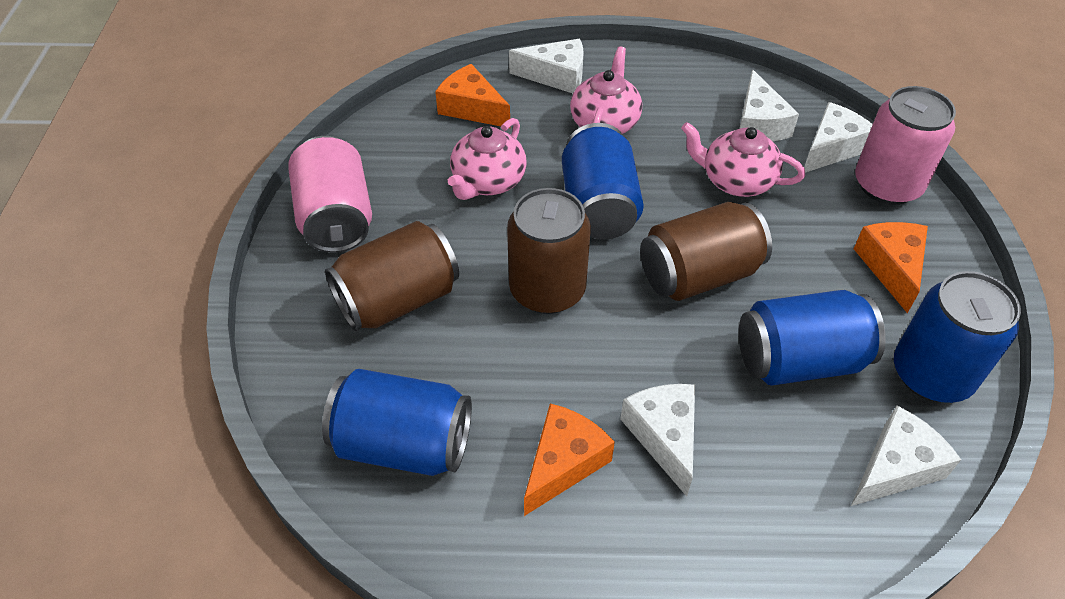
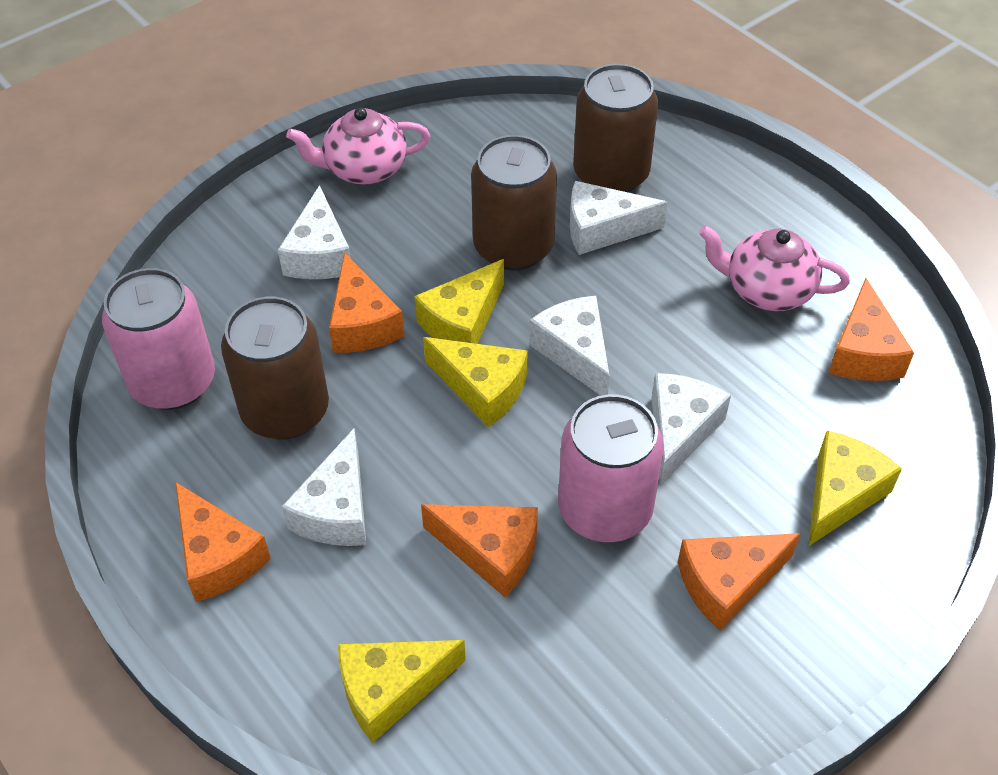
blue can: [322,369,472,476] [562,123,644,240] [739,290,886,386] [894,271,1021,403] = 4 -> none = 0
orange cheese: [435,64,510,128] [524,403,615,516] [854,222,928,313] = 3 -> [175,482,271,602] [329,252,405,353] [421,504,538,597] [678,533,801,631] [828,278,914,381] = 5
pink teapot: [448,118,527,200] [570,46,642,134] [681,122,805,197] = 3 -> [286,107,430,185] [699,225,850,311] = 2
yellow cheese: none = 0 -> [338,640,466,743] [415,259,504,344] [423,337,528,427] [808,431,902,546] = 4

